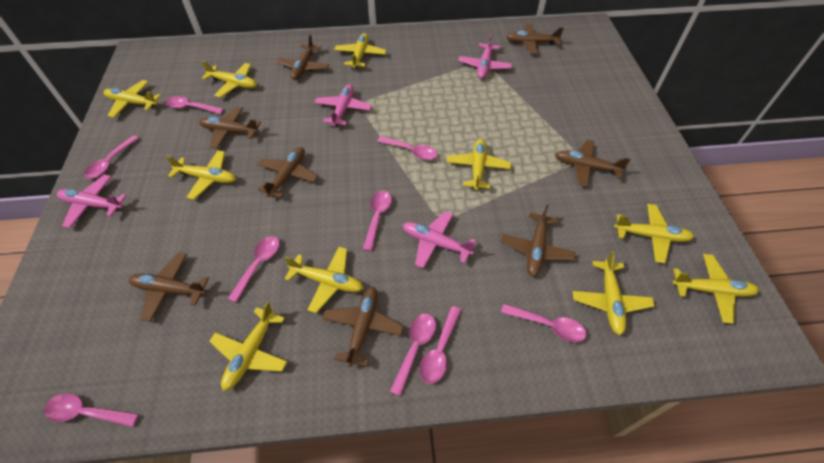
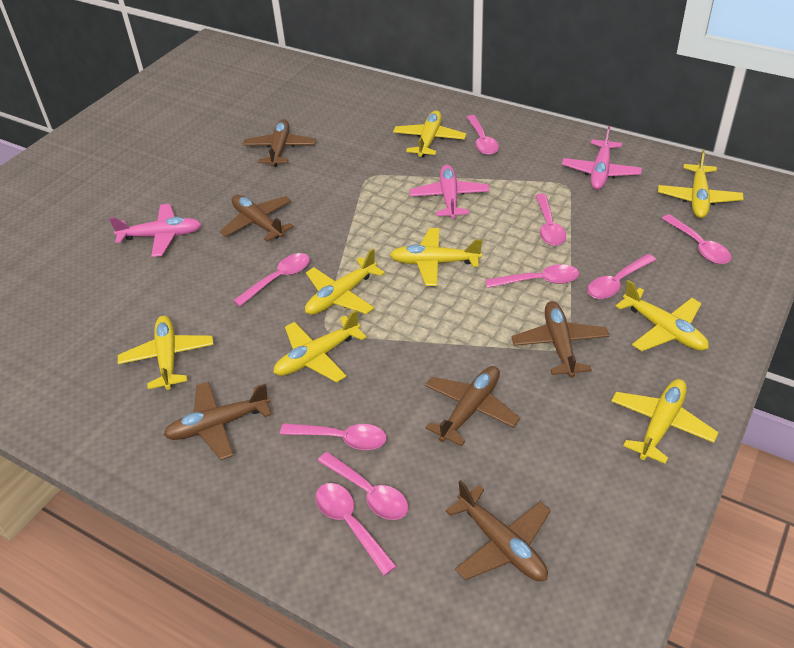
brown plane: [129,253,209,322] [199,106,261,149] [257,147,318,198] [276,34,329,80] [323,287,404,367] [501,205,575,276] [506,24,564,54] [555,140,630,187] = 8 -> [163,381,271,460] [219,195,294,242] [243,119,316,167] [425,366,520,446] [446,480,551,581] [512,301,609,378] = 6
pink plane: [57,175,127,228] [314,84,372,126] [403,211,476,269] [458,34,512,79] = 4 -> [109,204,202,257] [410,165,490,219] [562,126,642,190] = 3
yellow plane: [104,80,161,118] [166,150,236,200] [202,61,257,98] [209,302,288,391] [285,247,364,313] [334,33,386,68] [447,139,511,190] [572,251,654,335] [614,204,694,263] [672,254,759,324] = 10 -> [118,316,214,390] [273,310,367,382] [305,249,385,315] [390,228,482,286] [393,110,466,157] [611,379,719,464] [616,280,709,351] [658,150,744,218] = 8

